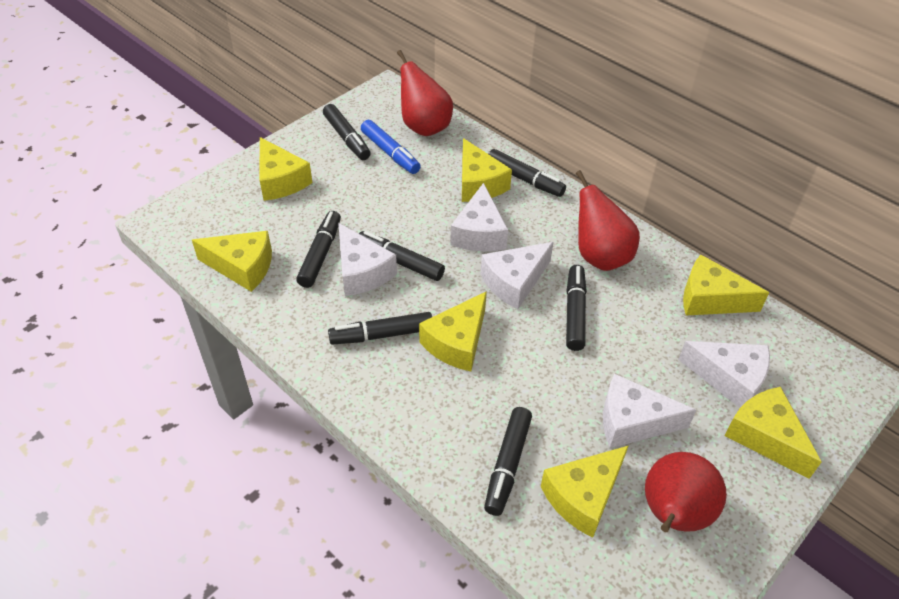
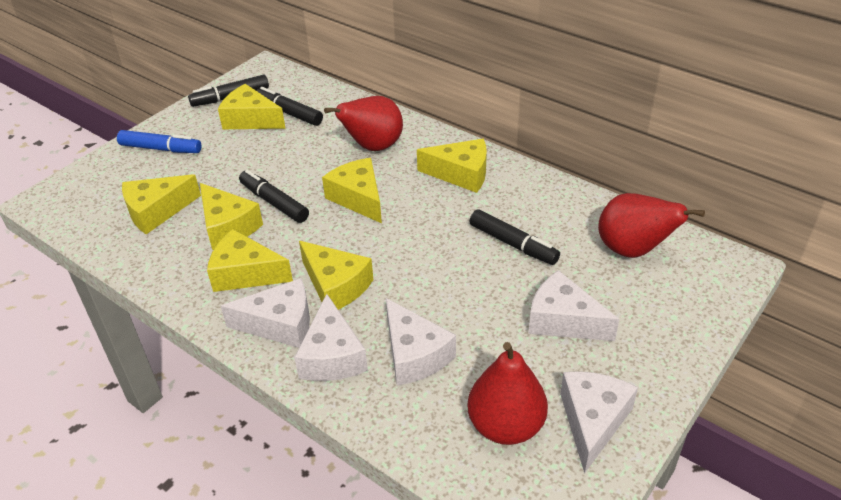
black marker: [296,211,341,288] [323,104,371,160] [328,312,432,345] [359,231,445,281] [484,407,532,516] [489,149,566,197] [566,265,587,351] = 7 -> [188,75,269,107] [239,170,309,223] [256,87,323,126] [469,210,560,265] = 4

